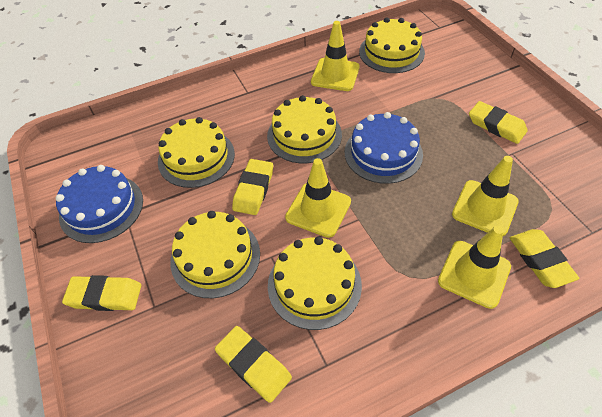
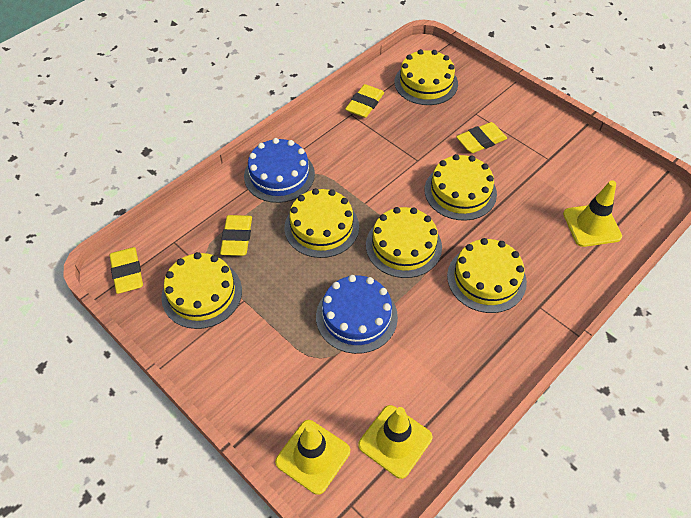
yellow cake: [158,117,235,188] [171,211,260,298] [267,95,342,163] [268,237,362,330] [359,17,425,73] = 5 -> [161,252,242,329] [285,188,359,258] [366,207,442,278] [394,49,458,105] [425,154,497,221] [447,238,527,313] = 6
yellow eraser: [62,275,141,311] [215,326,292,403] [232,159,273,215] [469,101,528,144] [510,229,579,288] = 5 -> [109,247,143,294] [220,215,252,256] [345,84,384,118] [456,122,507,153] = 4
yellow traffic cone: [285,158,351,238] [311,21,360,91] [438,226,511,309] [452,156,519,236] = 4 -> [275,420,350,495] [358,405,432,479] [563,180,622,247] = 3

